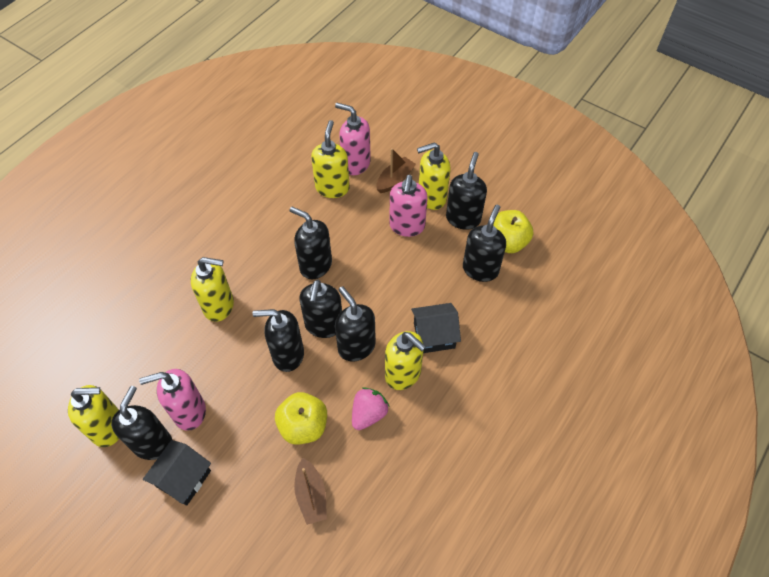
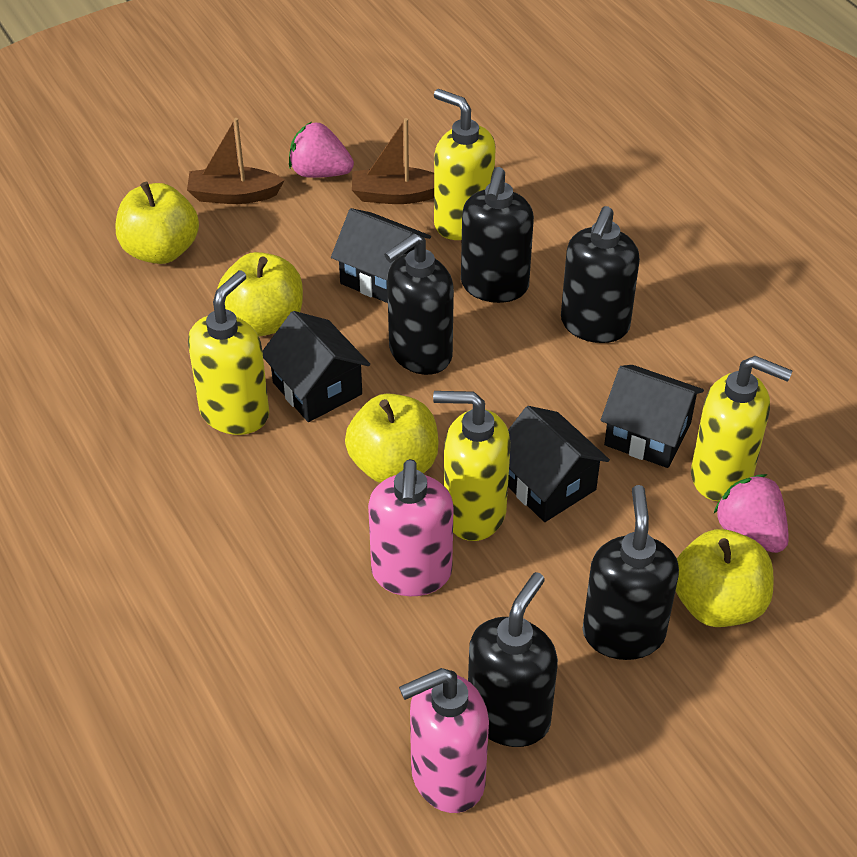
black house: [143,440,211,506] [411,303,461,353] = 2 -> [262,311,370,422] [331,208,431,303] [508,406,610,522] [601,365,704,468] = 4
black soap dispenser: [111,386,172,460] [253,309,304,372] [289,207,332,279] [299,280,342,338] [335,286,376,362] [446,152,487,230] [463,205,506,282] = 7 -> [384,233,454,375] [461,167,534,303] [468,572,558,747] [561,206,640,343] [583,485,679,660] = 5
pink soap dispenser: [139,369,206,431] [335,103,371,175] [389,175,428,237] = 3 -> [368,459,454,596] [399,668,489,813] = 2
pink strawberry: [352,387,390,430] = 1 -> [289,122,354,178] [714,474,789,553] = 2
yellow apple: [275,392,327,445] [493,210,534,253] = 2 -> [116,182,199,264] [217,252,303,336] [345,394,439,483] [676,529,773,627] = 4
yellow soap dispenser: [68,385,119,447] [191,257,234,322] [311,120,350,198] [385,331,426,390] [417,142,451,210] = 5 -> [188,270,269,435] [433,391,511,541] [434,89,495,240] [691,356,793,502] = 4

